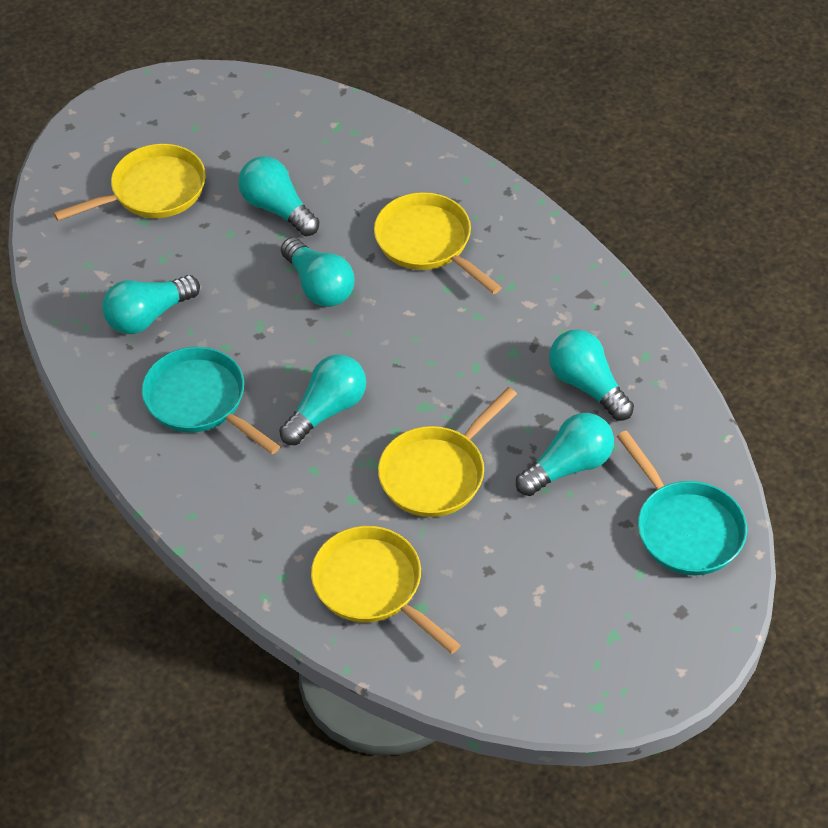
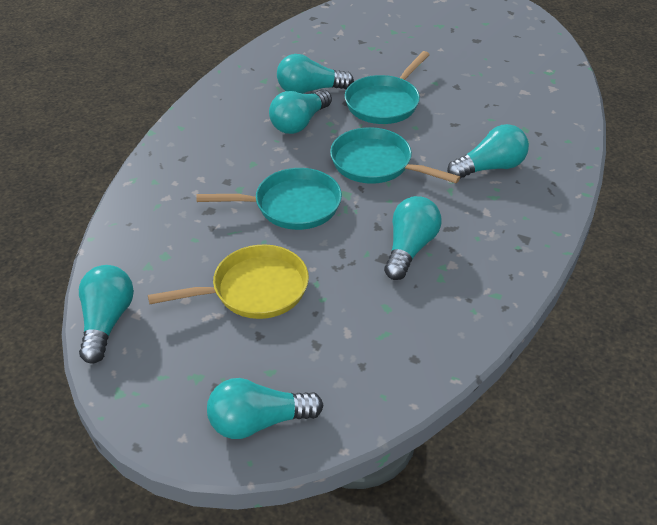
turquoise pan: [142,347,280,454] [617,430,747,576] = 2 -> [197,168,342,230] [330,127,460,184] [345,51,430,124] = 3
yellow pan: [53,144,206,221] [311,526,461,654] [374,192,502,294] [378,387,517,517] = 4 -> [148,245,309,319] = 1

